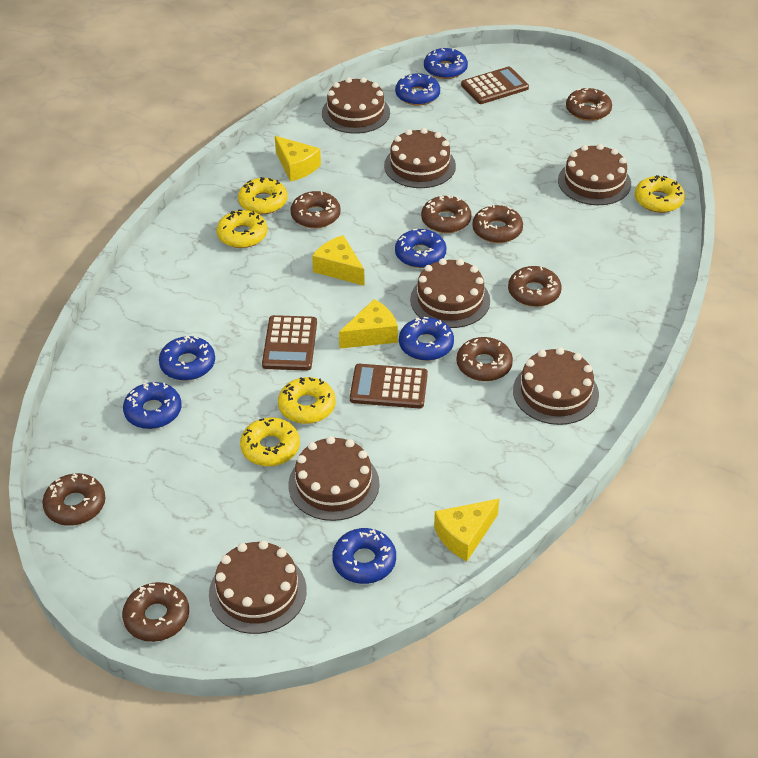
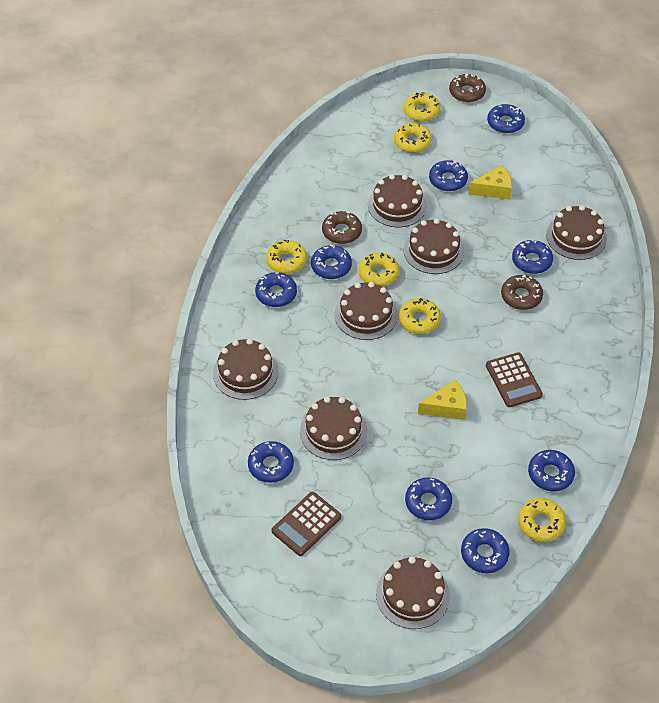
blue donut: [123,382,182,429] [159,335,215,381] [332,528,396,584] [395,73,440,106] [395,229,447,268] [399,317,454,361] [424,48,468,79] = 7 -> [248,441,294,483] [255,272,297,307] [311,244,352,279] [405,477,452,520] [429,160,468,191] [461,528,510,573] [487,104,525,133] [512,239,553,274] [528,450,575,491] = 9
brown calculator: [262,315,317,371] [350,364,428,408] [461,67,529,104] = 3 -> [272,492,341,556] [486,352,543,407] = 2
brown donut: [42,473,105,526] [122,582,189,642] [290,191,341,228] [421,195,471,233] [457,337,513,381] [472,205,523,243] [508,266,562,307] [566,88,612,121] = 8 -> [322,211,362,244] [449,74,486,102] [501,275,543,310] = 3
yellow cheese: [275,136,321,182] [312,235,365,286] [339,299,398,349] [434,498,500,561] = 4 -> [418,380,467,420] [468,165,512,199] = 2
yellow donut: [217,210,267,248] [238,177,287,214] [240,417,300,466] [278,377,336,424] [635,175,685,213] = 5 -> [266,239,307,274] [359,253,400,287] [394,123,432,153] [398,298,441,334] [404,92,441,122] [518,498,566,542] = 6

